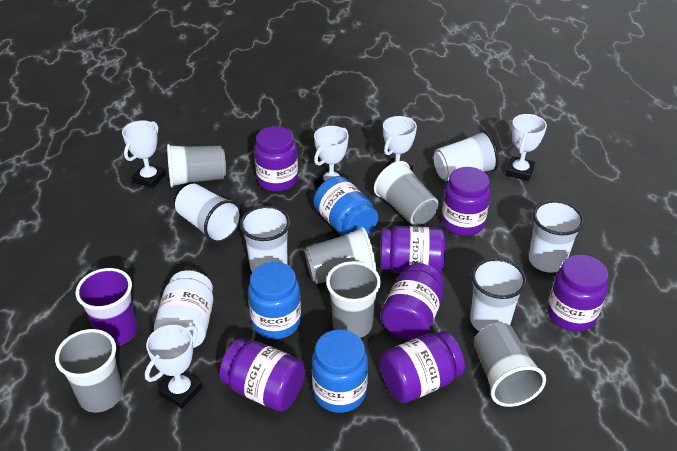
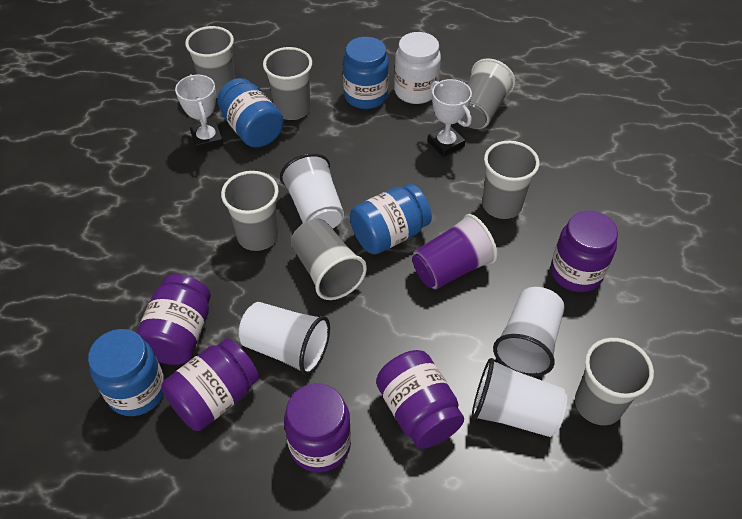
blue jar: [248,262,301,339] [312,329,368,413] [313,176,378,235] = 3 -> [88,329,165,416] [217,78,284,147] [343,37,389,109] [350,184,432,255] = 4
grey cup: [55,329,123,412] [167,144,226,187] [305,227,376,284] [326,261,381,338] [374,161,439,226] [474,323,546,407] = 6 -> [185,26,236,98] [221,171,279,251] [263,47,312,120] [291,219,367,300] [461,58,516,129] [482,141,540,219] [575,338,654,425] = 7
purple jar: [219,338,305,412] [254,126,298,192] [380,226,445,274] [380,331,465,403] [381,263,444,340] [442,167,491,236] [547,255,608,332] = 7 -> [136,274,211,365] [161,338,259,431] [284,383,351,473] [376,350,464,449] [551,211,618,292] = 5
white cup: [175,184,242,243] [240,206,290,272] [434,130,499,181] [470,258,527,331] [529,200,584,273] = 5 -> [239,302,330,376] [280,153,344,229] [472,358,567,437] [493,287,565,377] = 4
white trophy: [122,120,166,188] [145,325,203,409] [314,126,348,187] [381,116,417,172] [506,114,547,181] = 5 -> [175,74,223,151] [427,79,472,157] = 2

